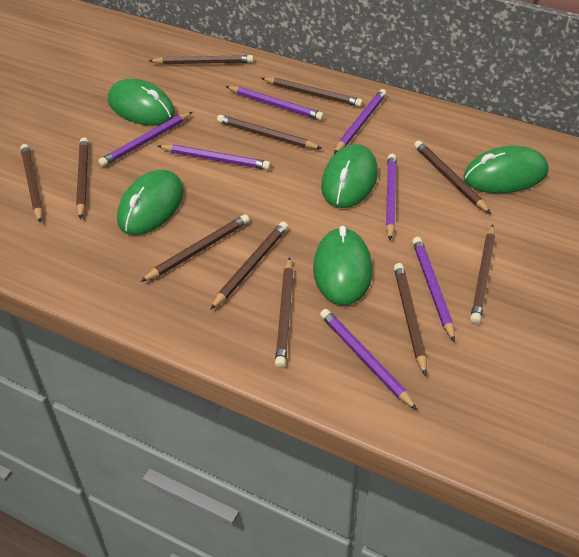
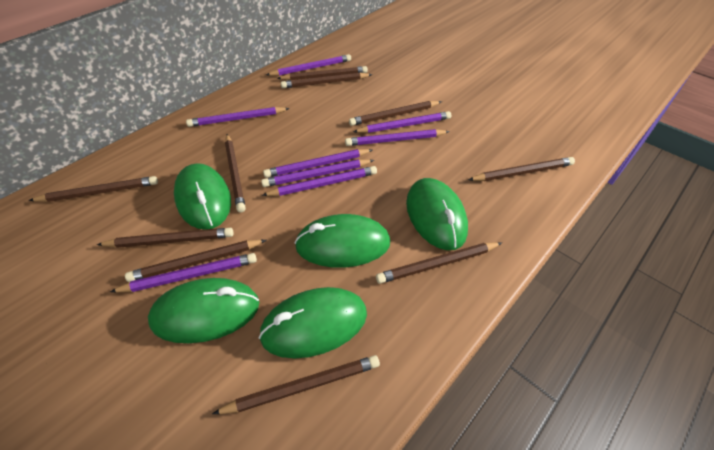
brown pencil: [20,144,43,223] [76,137,88,219] [140,214,249,282] [149,55,254,64] [210,222,288,310] [217,115,322,149] [261,77,363,107] [275,257,293,368] [394,263,427,376] [414,141,491,214] [470,224,495,324] = 11 -> [29,176,158,202] [97,228,234,248] [125,240,267,282] [212,355,380,414] [225,134,246,212] [277,66,368,80] [281,73,372,88] [349,101,442,126] [376,242,502,284] [468,157,575,181] = 10
purple pencil: [98,112,192,167] [158,145,271,170] [226,86,324,121] [320,309,417,410] [334,89,387,154] [386,154,397,240] [412,237,455,342] = 7 -> [110,253,257,293] [186,107,290,127] [261,159,374,187] [262,166,377,196] [263,149,372,178] [266,54,351,76] [345,129,450,146] [353,111,451,133] = 8

